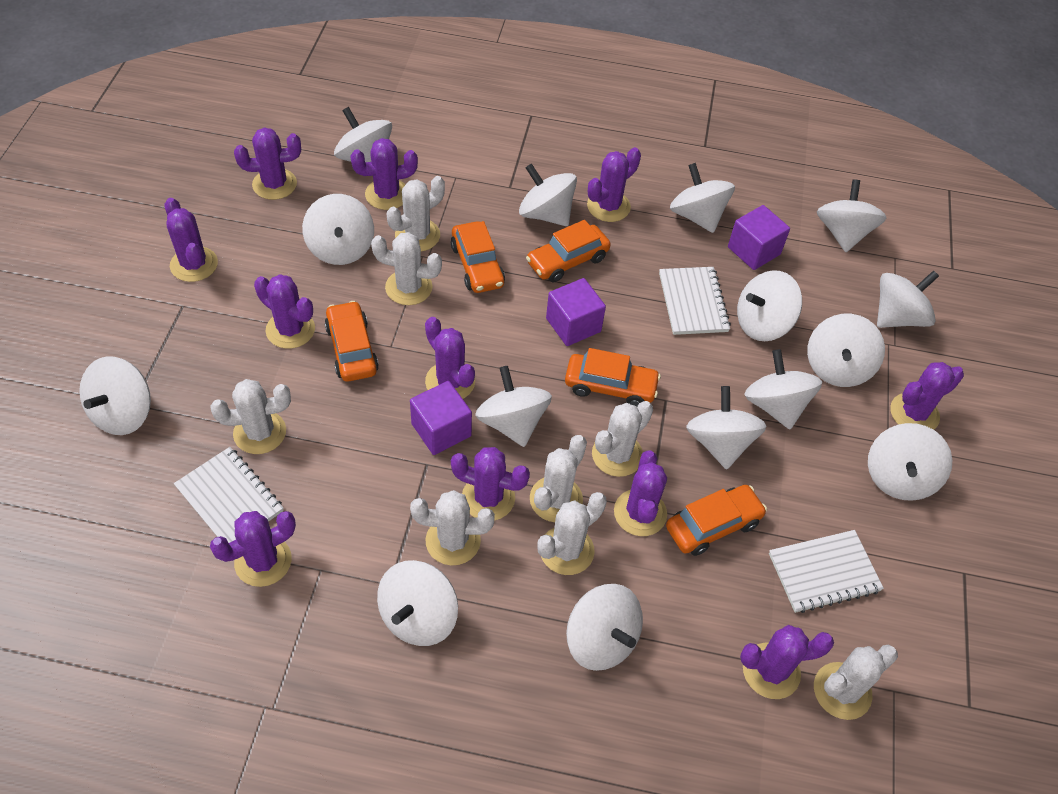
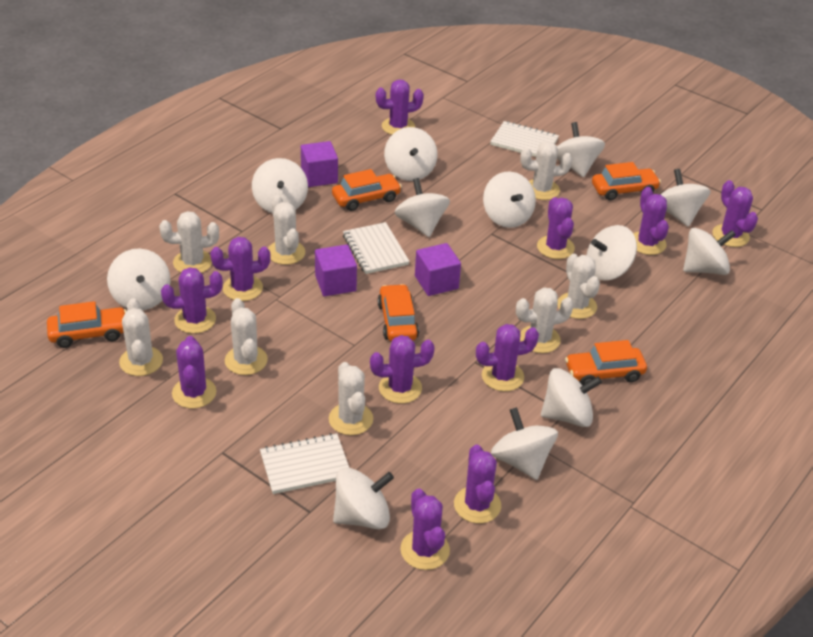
white spinning top: [79,356,151,435] [302,194,374,265] [334,107,392,162] [377,560,458,646] [475,366,552,447] [519,164,577,226] [566,584,643,671] [670,163,735,233] [686,386,766,469] [737,270,802,341] [744,349,822,429] [807,314,885,387] [817,180,886,252] [868,423,952,501] [877,270,939,328] = 15 -> [107,249,171,310] [252,158,308,213] [333,467,394,529] [384,127,438,181] [394,178,450,237] [483,172,536,228] [491,407,558,480] [541,368,602,427] [557,122,605,178] [587,225,637,280] [660,169,711,227] [683,228,736,275] = 12

